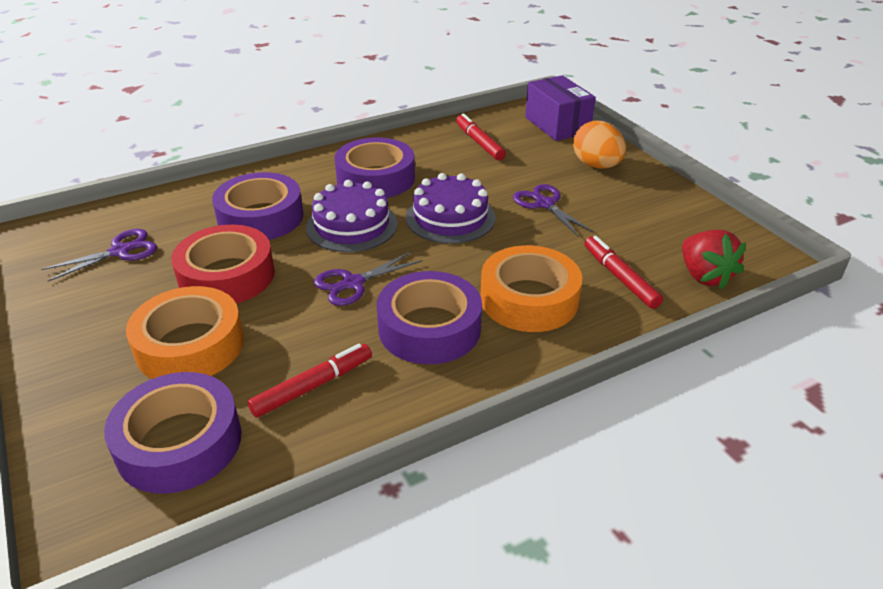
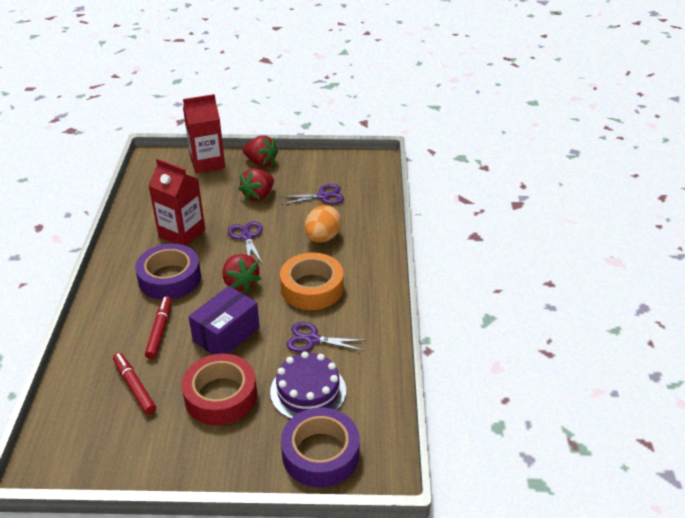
orange tape: [126,286,244,379] [480,245,582,332] = 2 -> [280,253,343,310] = 1
purple cake: [306,180,398,252] [406,173,496,244] = 2 -> [270,351,346,419] = 1
purple tape: [104,372,241,494] [212,172,303,240] [334,137,415,198] [377,271,482,364] = 4 -> [135,244,201,300] [281,408,360,487] = 2
red carton: none = 0 -> [148,159,205,246] [183,94,225,173] = 2
red marker: [248,343,372,418] [456,113,506,160] [584,236,663,309] = 3 -> [113,353,156,415] [145,296,172,359] = 2
red strawberry: [682,230,746,289] = 1 -> [222,254,261,292] [238,168,274,202] [243,135,278,167] = 3

